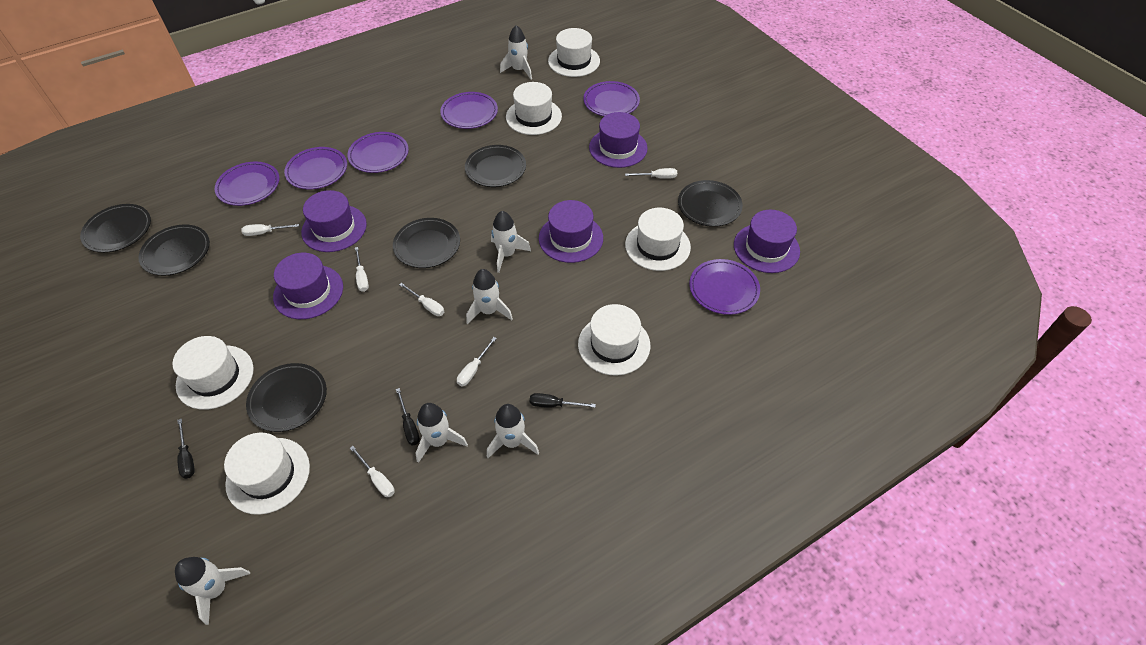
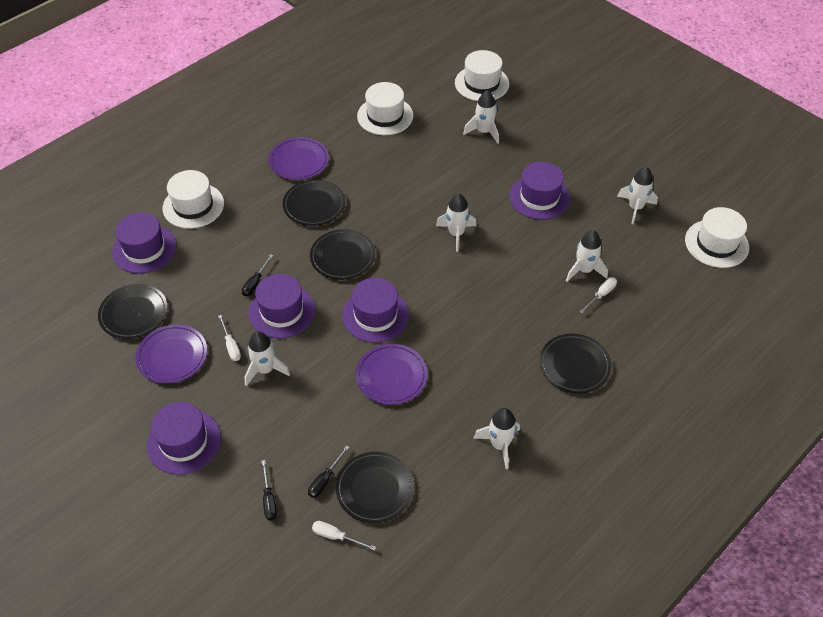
black plate: [80,204,151,253] [138,224,210,276] [246,363,327,432] [393,218,460,268] [465,145,526,187] [678,180,743,227] = 6 -> [98,284,168,339] [283,179,345,226] [310,229,375,280] [336,452,414,523] [540,334,611,393] = 5
purple plate: [215,161,279,206] [284,147,347,189] [347,132,409,173] [440,92,498,129] [583,81,640,116] [689,259,760,315] = 6 -> [135,324,207,384] [269,137,329,180] [356,344,427,405] = 3
white hat: [172,336,254,410] [224,433,310,515] [506,82,562,135] [548,28,600,77] [578,304,650,376] [625,208,691,271] = 6 -> [163,170,224,229] [357,82,413,135] [455,50,509,101] [685,207,749,268] = 4
white screwdriver: [241,224,299,236] [350,446,395,497] [355,247,369,292] [399,283,444,316] [457,337,497,386] [625,168,677,179] = 6 -> [218,315,241,361] [312,521,376,551] [580,277,617,313] = 3

